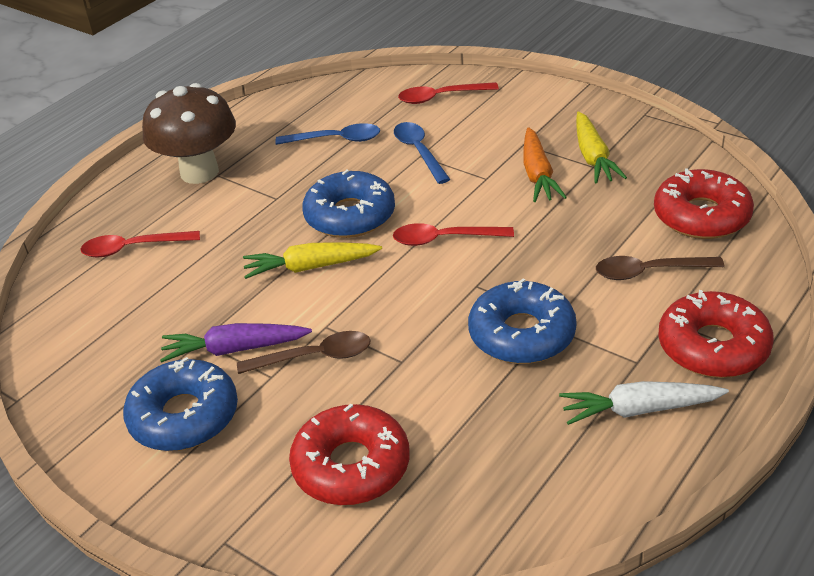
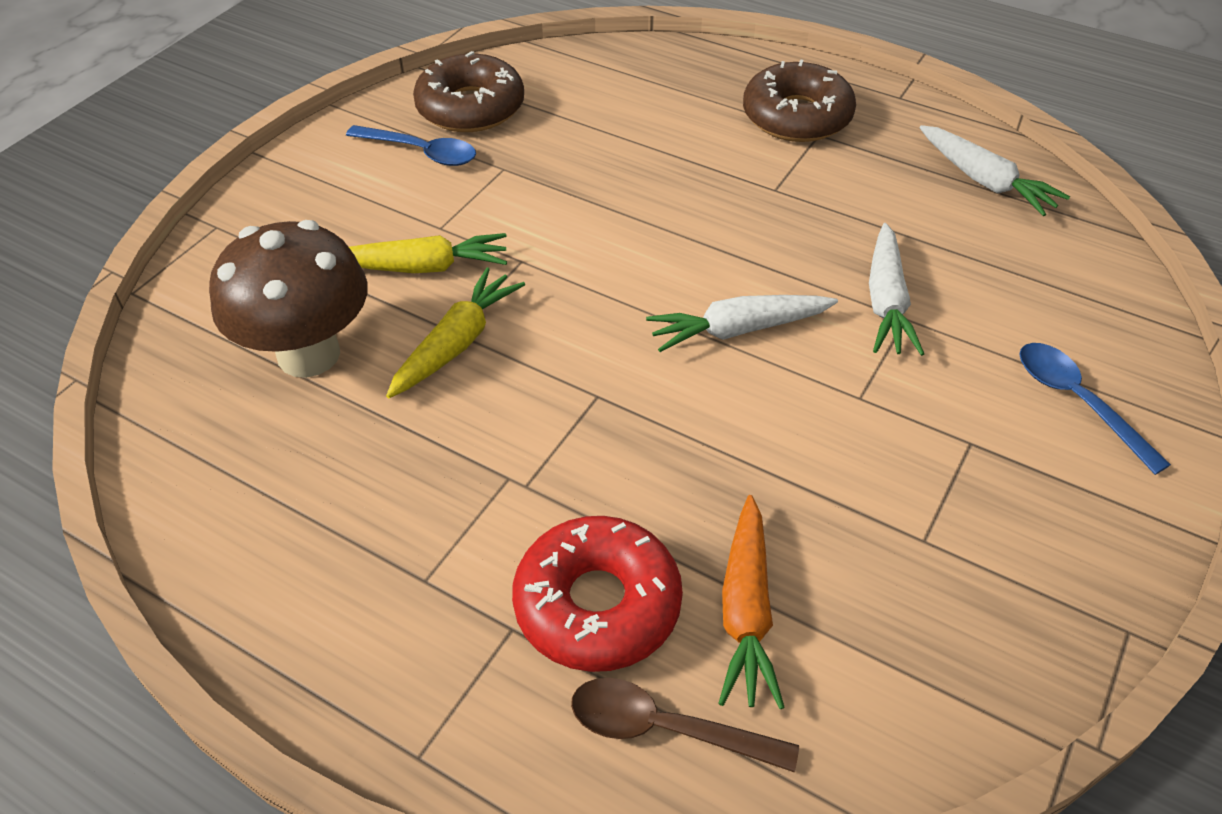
blue donut: [123,357,238,451] [302,170,395,238] [468,278,577,364] = 3 -> none = 0
brown donut: none = 0 -> [413,51,524,132] [743,59,856,142] = 2
brown spoon: [237,331,371,374] [596,256,724,280] = 2 -> [571,678,799,772] = 1
purple carrot: [160,323,312,363] = 1 -> none = 0
red donut: [289,404,409,505] [654,169,754,239] [658,290,774,378] = 3 -> [512,516,683,672] = 1
red spoon: [80,231,200,258] [393,223,514,246] [398,82,499,104] = 3 -> none = 0
white carrot: [559,381,729,425] = 1 -> [646,295,838,352] [869,223,924,356] [920,125,1070,216] = 3

